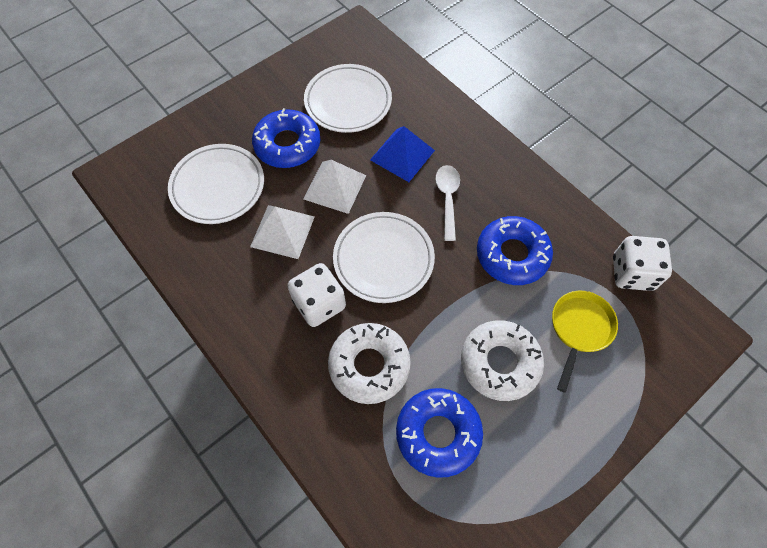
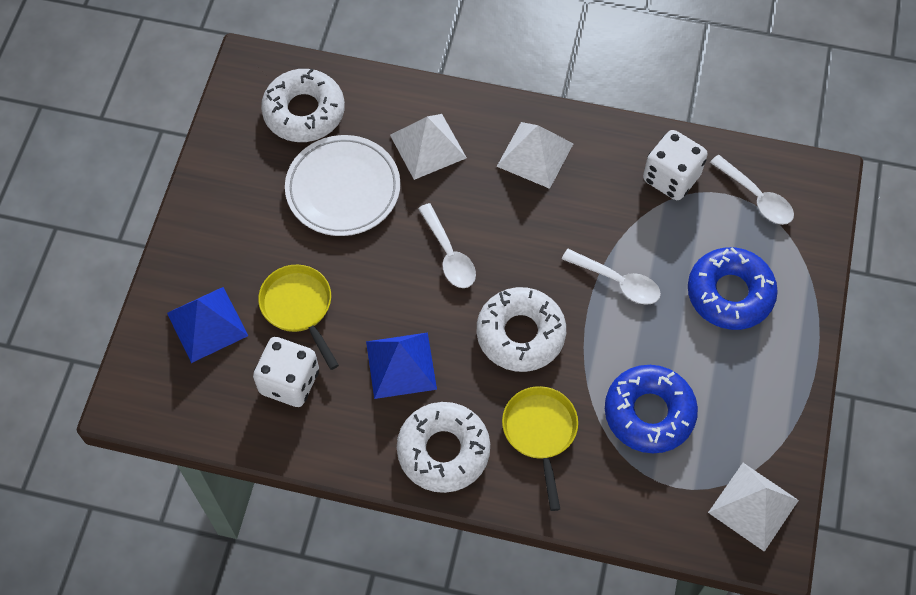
blue donut: [252,108,320,168] [396,388,483,478] [477,216,553,285] = 3 -> [605,365,698,453] [688,247,778,330] = 2
blue pyramid: [370,126,435,182] = 1 -> [167,287,248,363] [366,332,437,399] = 2
white donut: [328,323,411,404] [461,320,544,401] = 2 -> [261,68,345,142] [397,402,490,493] [477,287,566,372] = 3
white plate: [168,144,264,224] [304,64,392,133] [333,212,435,303] = 3 -> [285,135,400,236] = 1
white pyramid: [250,205,314,259] [304,160,366,214] = 2 -> [390,114,467,180] [497,122,574,189] [708,463,799,552] = 3
white spoon: [435,165,460,241] = 1 -> [418,203,476,288] [562,249,661,305] [710,155,794,225] = 3
yellow pan: [552,291,618,393] = 1 -> [258,265,339,370] [502,386,578,511] = 2

